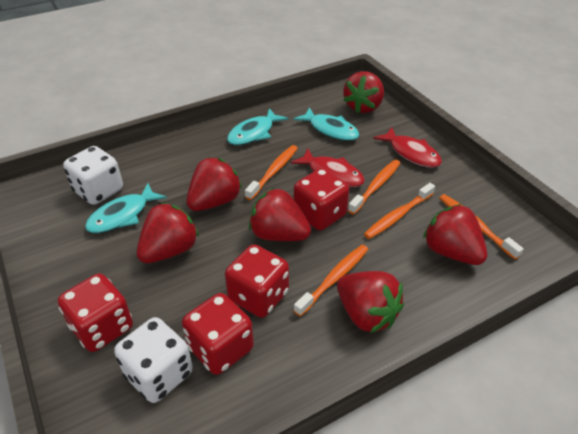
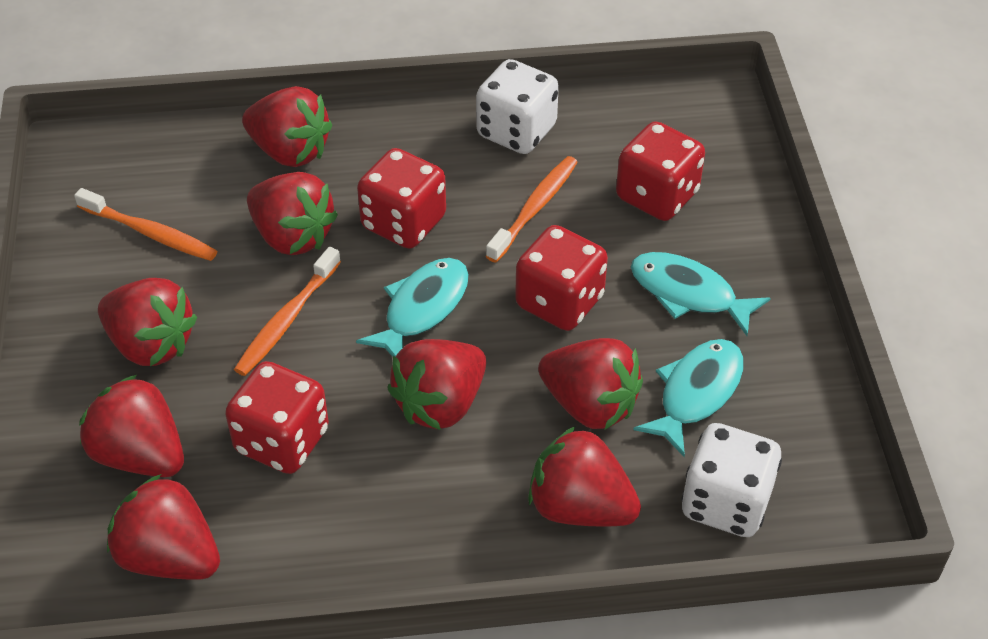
orange toothbrush: [245,145,298,200] [294,245,368,316] [348,159,400,214] [364,183,435,239] [439,194,524,259] = 5 -> [74,188,217,261] [234,247,341,376] [486,156,578,262] = 3
red fish: [291,148,365,187] [373,127,442,167] = 2 -> none = 0
red strawberry: [137,203,199,263] [187,157,242,211] [249,188,311,241] [337,271,404,333] [343,71,384,113] [423,204,487,265] = 6 -> [79,375,184,477] [98,278,198,366] [107,474,220,580] [242,86,332,167] [247,172,338,255] [387,339,486,430] [528,426,641,527] [538,338,643,430] = 8

